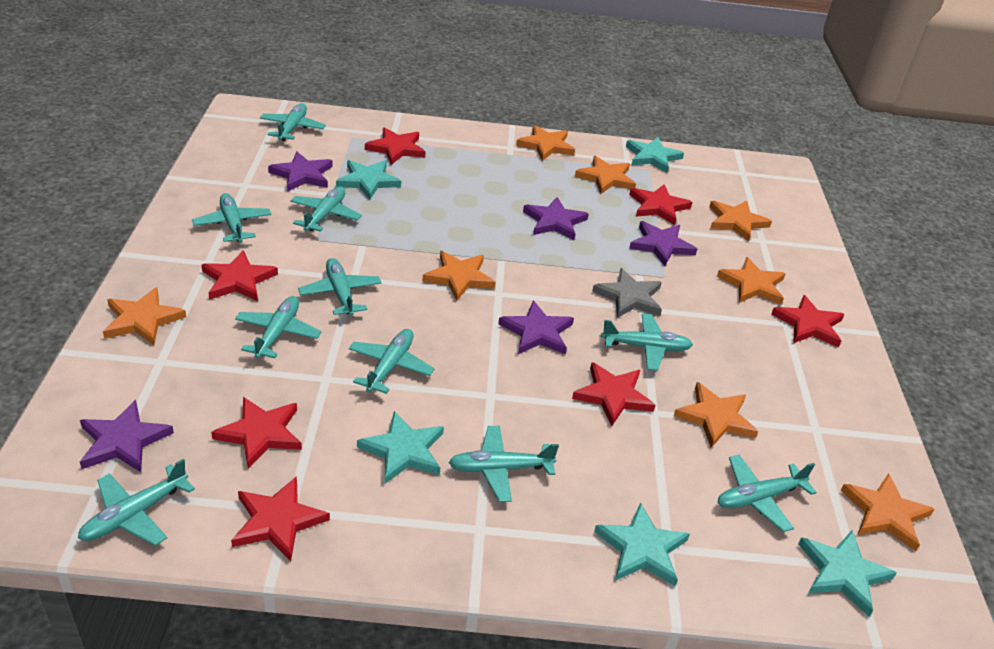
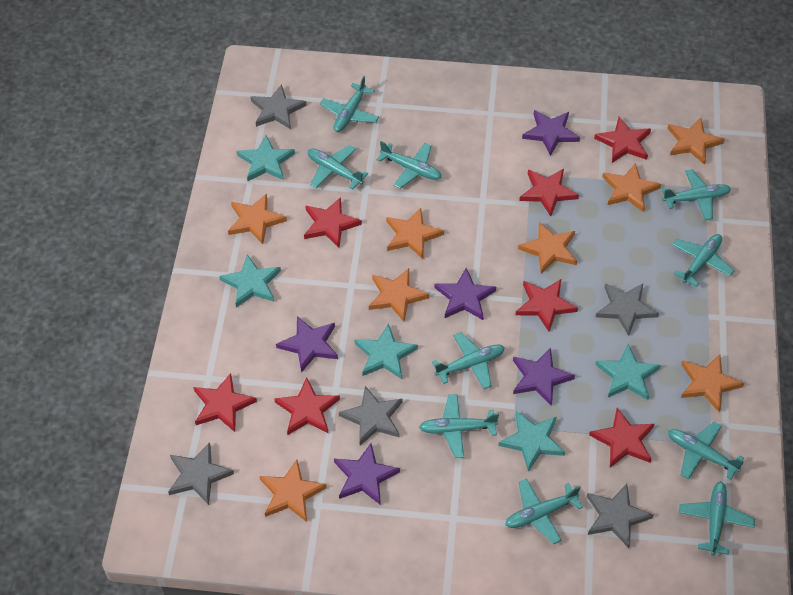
grey star: [592,268,662,318] = 1 -> [168,442,234,505] [251,84,307,129] [339,386,402,445] [587,484,653,548] [596,283,659,336] = 5

